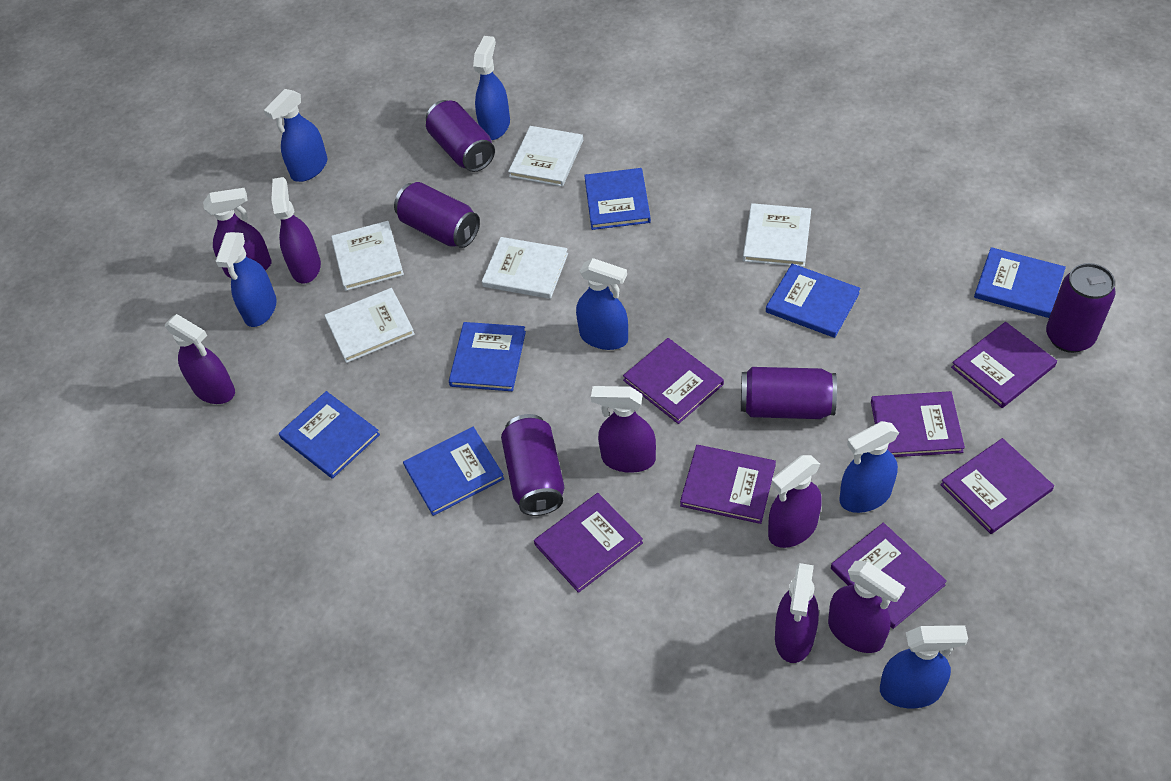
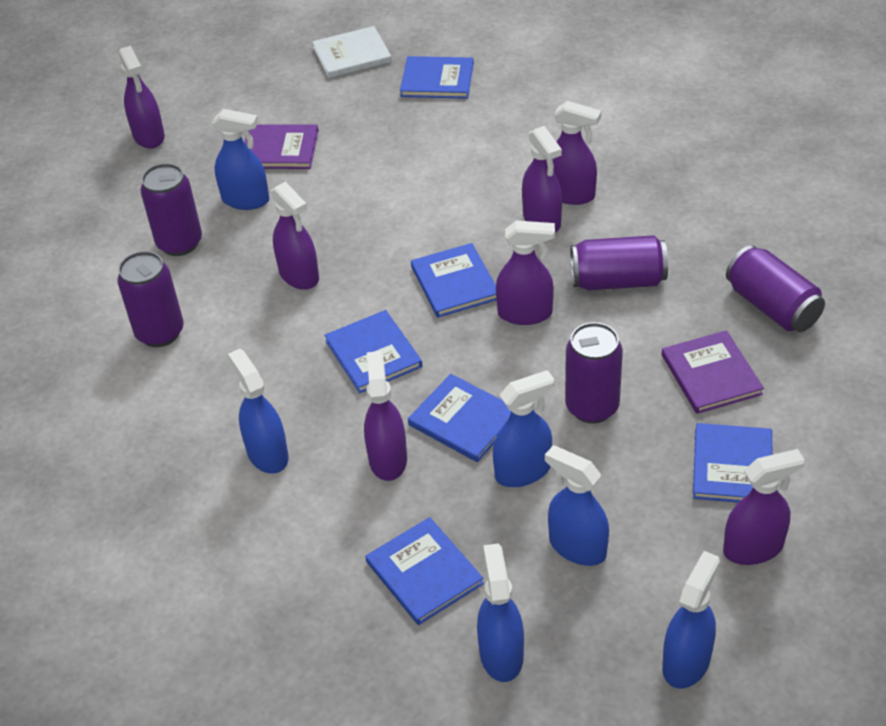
purple book: [534,493,643,593] [623,338,724,424] [680,445,776,524] [831,523,947,629] [871,391,965,457] [940,438,1054,534] [951,322,1057,408] = 7 -> [244,124,318,169] [662,330,764,414] = 2
white book: [324,288,415,363] [331,221,404,291] [482,237,568,299] [508,126,583,187] [743,203,811,267] = 5 -> [312,26,392,78] = 1

